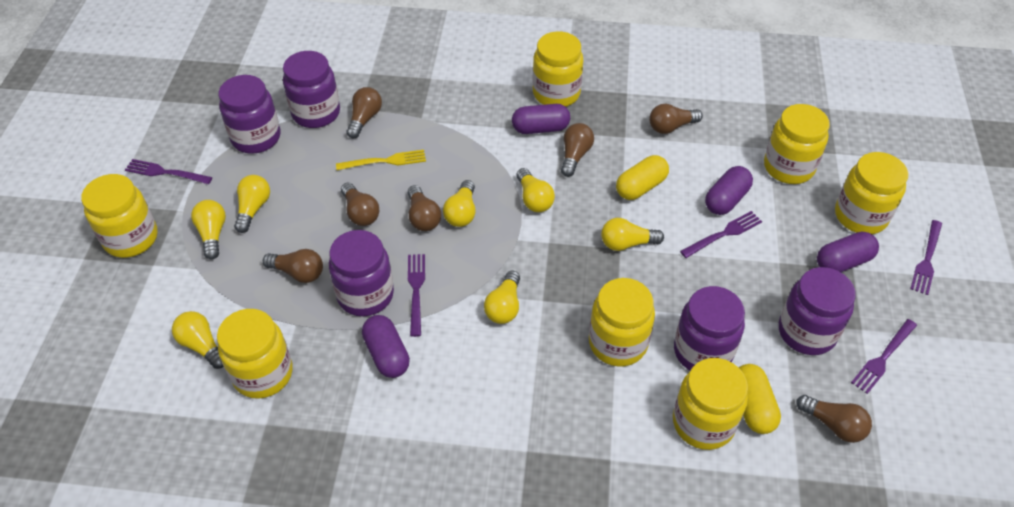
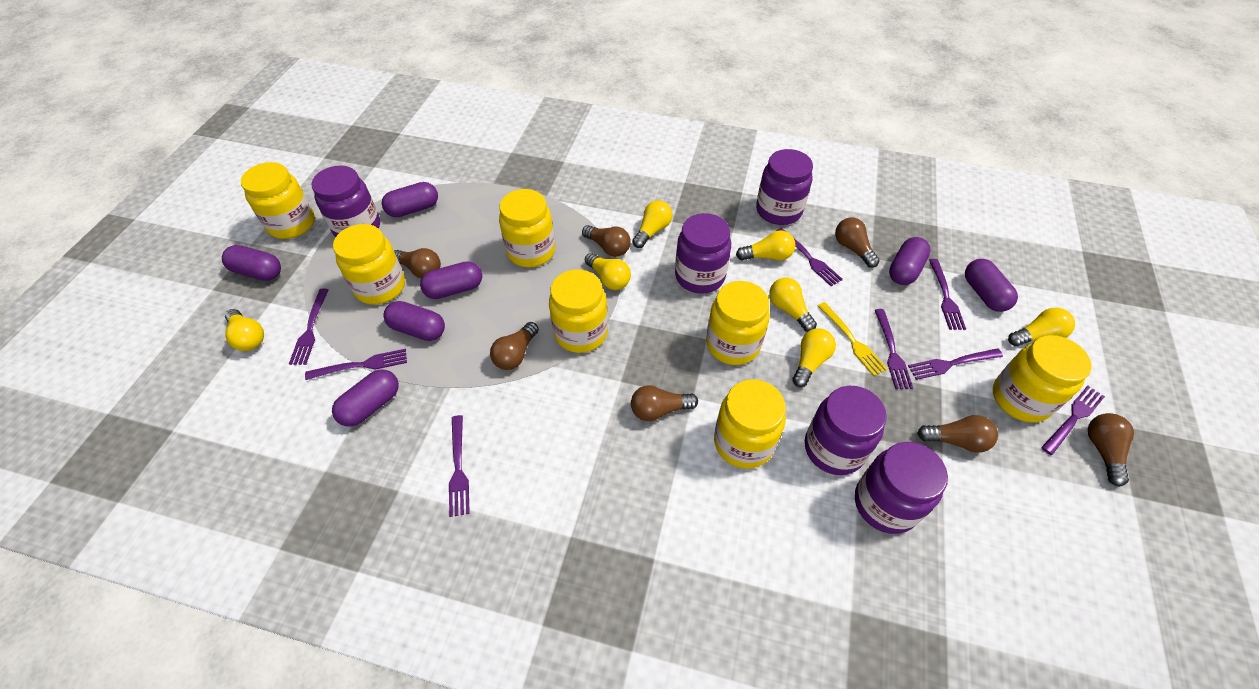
purple capsule: [362,315,410,378] [512,104,570,134] [705,166,753,215] [817,232,879,272] = 4 -> [222,245,281,281] [332,369,399,427] [382,182,438,217] [383,301,445,341] [420,261,482,299] [889,237,931,285] [965,259,1018,312] = 7
purple fork: [125,159,212,184] [408,254,425,337] [680,211,762,258] [851,319,917,394] [910,220,942,295] = 5 -> [289,289,329,365] [305,349,407,380] [449,415,470,517] [776,228,843,286] [875,309,913,389] [908,348,1003,380] [929,259,966,330] [1041,386,1105,455] = 8
yellow capsule: [616,155,669,200] [739,364,781,434] = 2 -> none = 0

